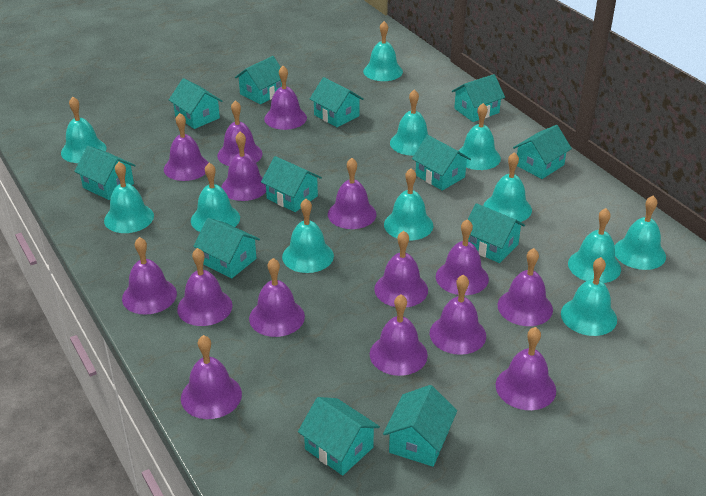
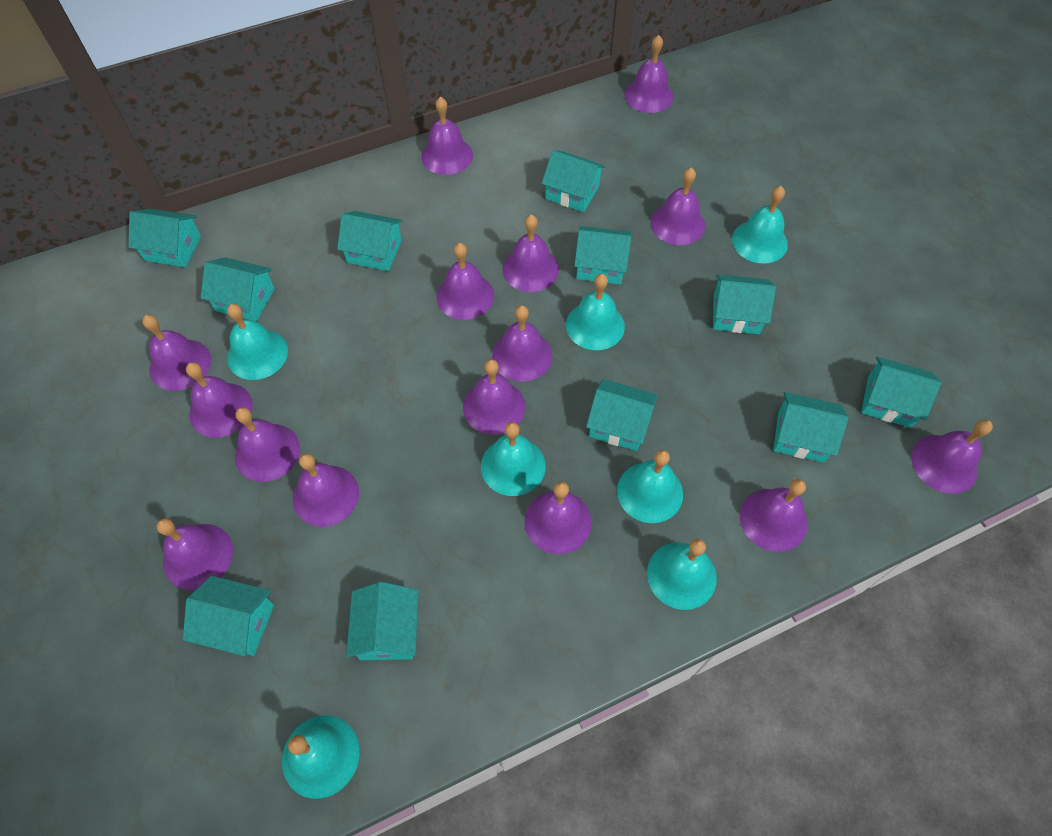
turquoise bell: [61,97,107,163] [104,162,154,233] [191,163,240,232] [282,199,334,273] [363,21,403,81] [384,168,434,240] [390,89,428,156] [458,103,501,170] [483,152,532,222] [561,257,617,336] [568,208,621,283] [615,195,666,270] = 12 -> [227,304,288,380] [282,715,360,799] [481,422,546,496] [566,274,625,350] [617,450,683,523] [647,539,717,610] [732,186,788,264] = 7
turquoise house: [74,146,136,200] [169,78,222,129] [193,218,260,278] [235,56,282,104] [261,156,322,212] [298,397,380,476] [310,77,363,127] [383,385,457,467] [412,135,471,191] [452,74,505,122] [468,203,525,263] [513,125,572,179] = 12 -> [129,209,201,267] [183,576,274,656] [201,257,275,321] [337,211,402,271] [346,582,419,660] [541,150,605,212] [574,226,631,285] [586,379,658,451] [713,274,776,334] [773,392,849,463] [861,357,941,428] = 11

